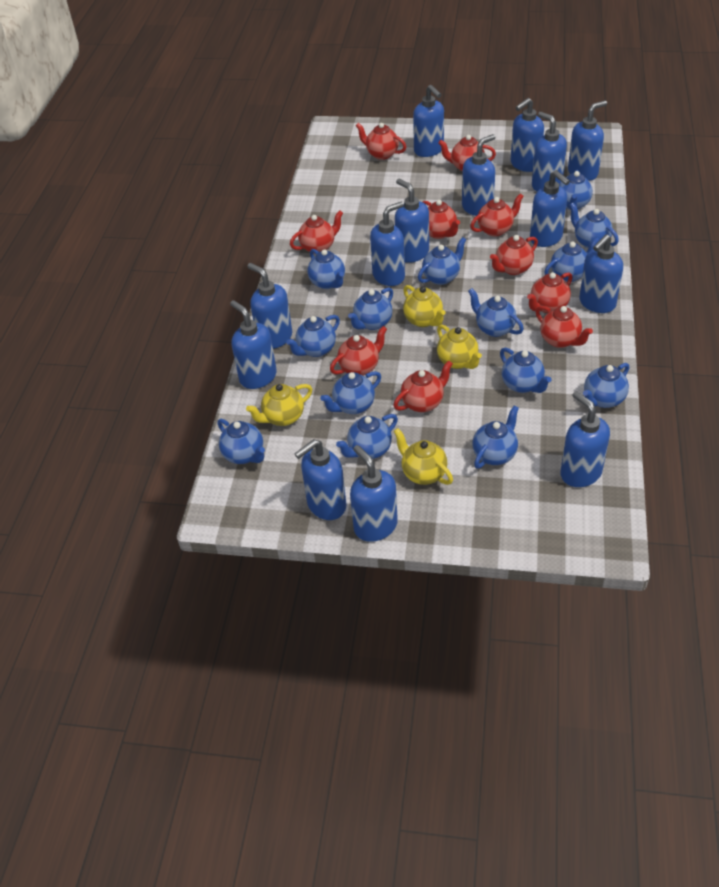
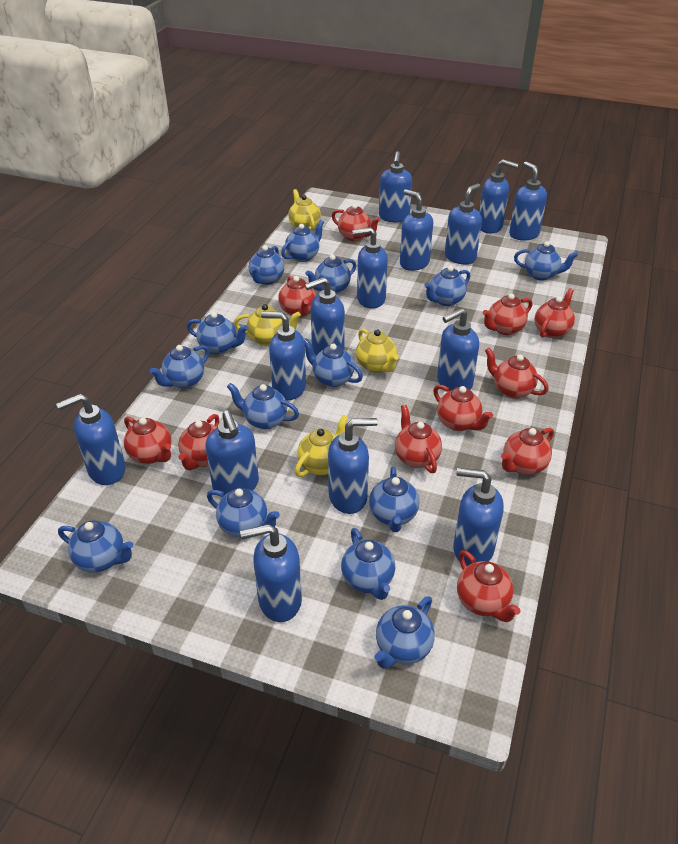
red teapot: [290,210,343,254] [330,326,387,376] [356,123,406,160] [393,360,453,412] [423,200,460,239] [438,135,496,172] [470,193,524,236] [490,235,538,275] [527,272,572,313] [535,306,593,348] = 10 -> [124,416,172,464] [178,414,219,471] [278,276,316,317] [332,204,380,241] [395,405,442,473] [433,385,493,431] [457,550,521,622] [483,293,532,335] [485,348,549,399] [501,428,554,475] [534,288,575,338] = 11

